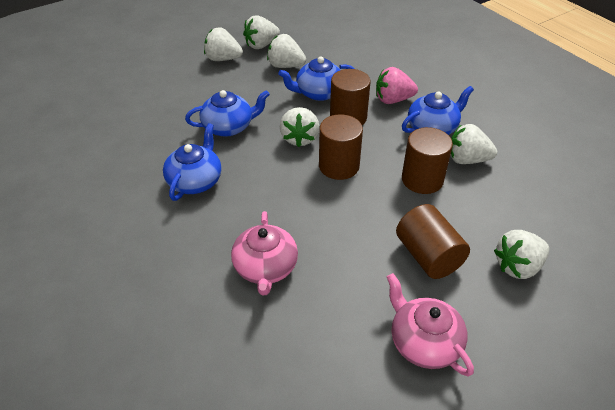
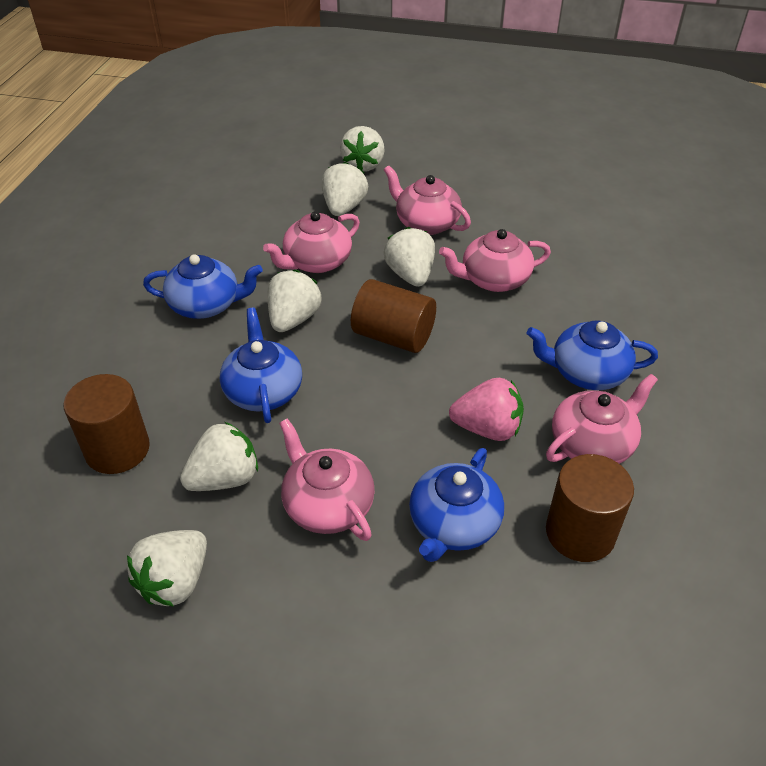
brown cylinder: [319,114,363,180] [330,69,371,125] [396,204,470,279] [402,127,453,194] = 4 -> [63,374,150,474] [351,279,436,353] [546,454,634,562] = 3
pink teapot: [231,211,298,295] [387,273,474,376] = 2 -> [263,211,360,273] [279,418,375,541] [384,165,471,235] [439,229,551,292] [546,374,658,464] = 5

